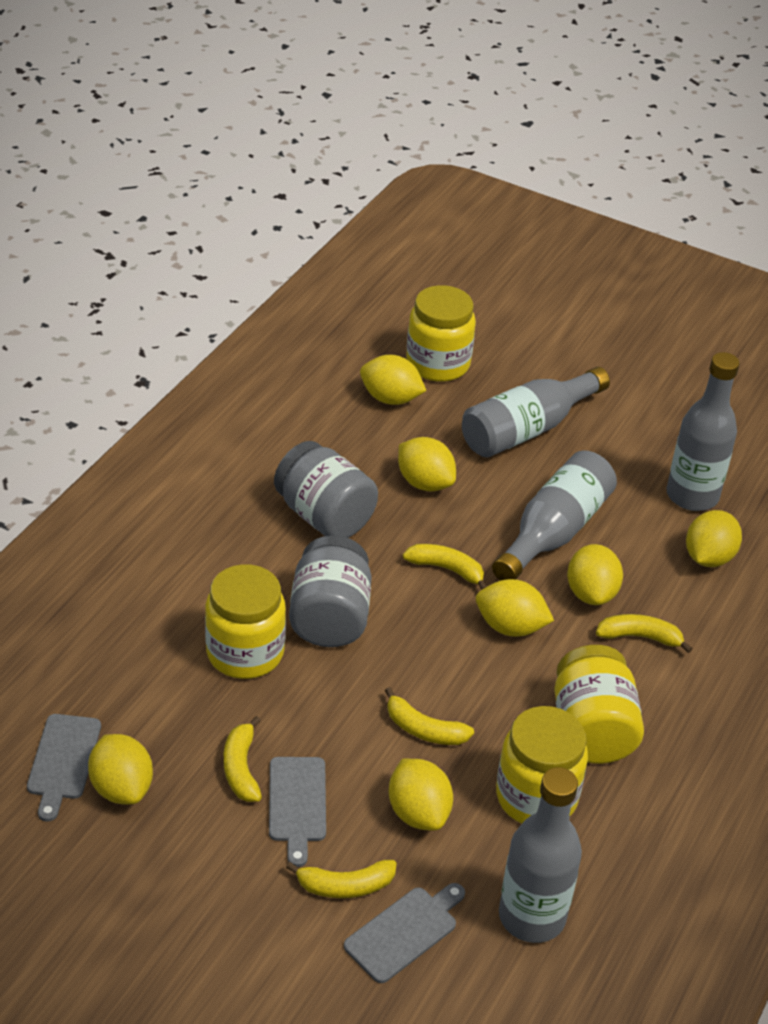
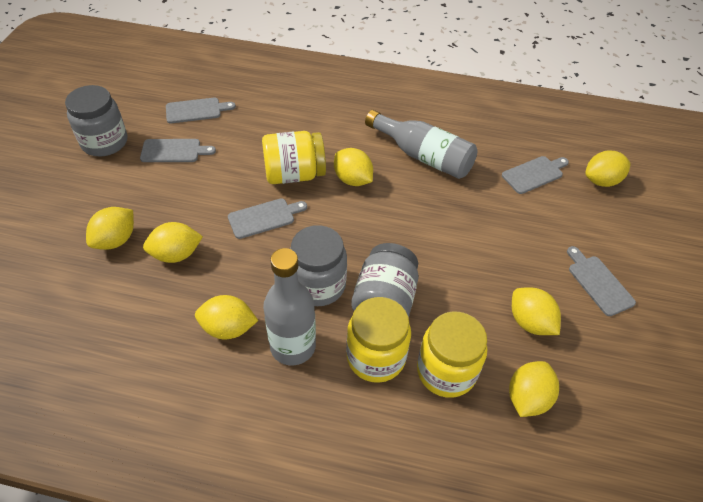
grey bottle: [462,367,610,457] [492,450,617,581] [499,767,582,943] [666,352,740,511] = 4 -> [263,248,316,366] [365,110,478,179] = 2
grey cutting board: [27,714,101,821] [269,757,326,867] [344,883,465,983] = 3 -> [140,139,216,162] [166,98,236,123] [228,198,307,239] [502,156,569,194] [567,246,636,316] = 5
grey jar: [274,441,378,538] [289,535,372,647] = 2 -> [65,85,127,157] [290,225,347,306] [351,243,419,317] = 3
yellow banana: [224,716,262,802] [286,860,397,898] [385,687,474,745] [403,544,487,589] [596,614,693,653] = 5 -> none = 0
yellow jar: [205,564,286,679] [406,285,476,382] [496,706,588,823] [554,645,644,764] = 4 -> [262,131,326,184] [346,297,411,383] [417,311,487,398] = 3

